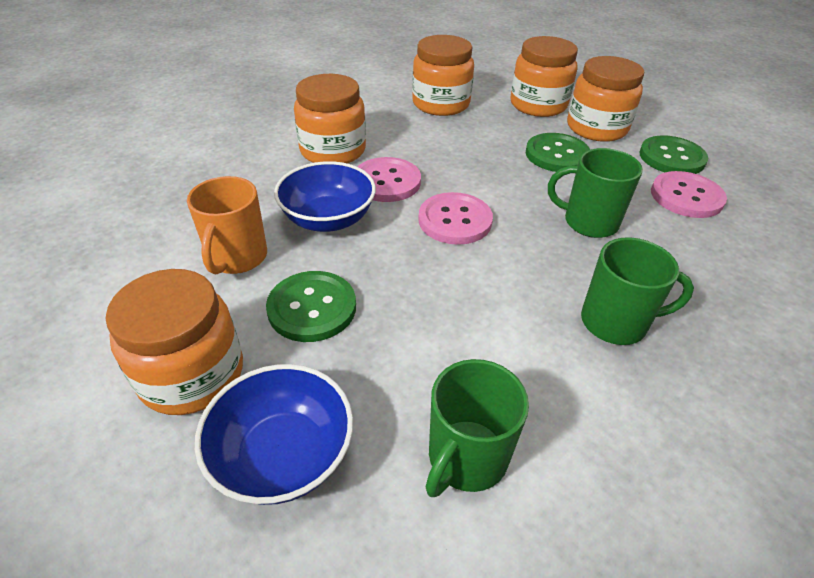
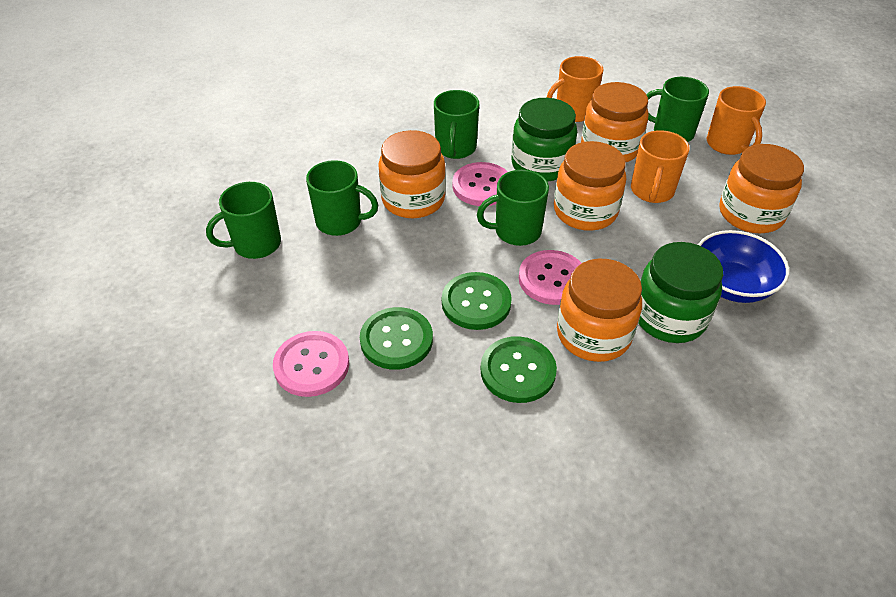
blue bowl: [195,364,353,505] [274,161,376,232] = 2 -> [698,230,789,303] = 1
green jar: none = 0 -> [511,98,577,182] [638,242,723,343] = 2
green mug: [426,359,529,497] [548,148,643,238] [581,237,694,345] = 3 -> [206,182,281,259] [306,160,378,236] [434,90,479,159] [477,170,549,246] [646,77,709,142] = 5
orange mug: [187,176,267,274] = 1 -> [547,56,603,122] [631,130,690,203] [707,86,766,155] = 3

